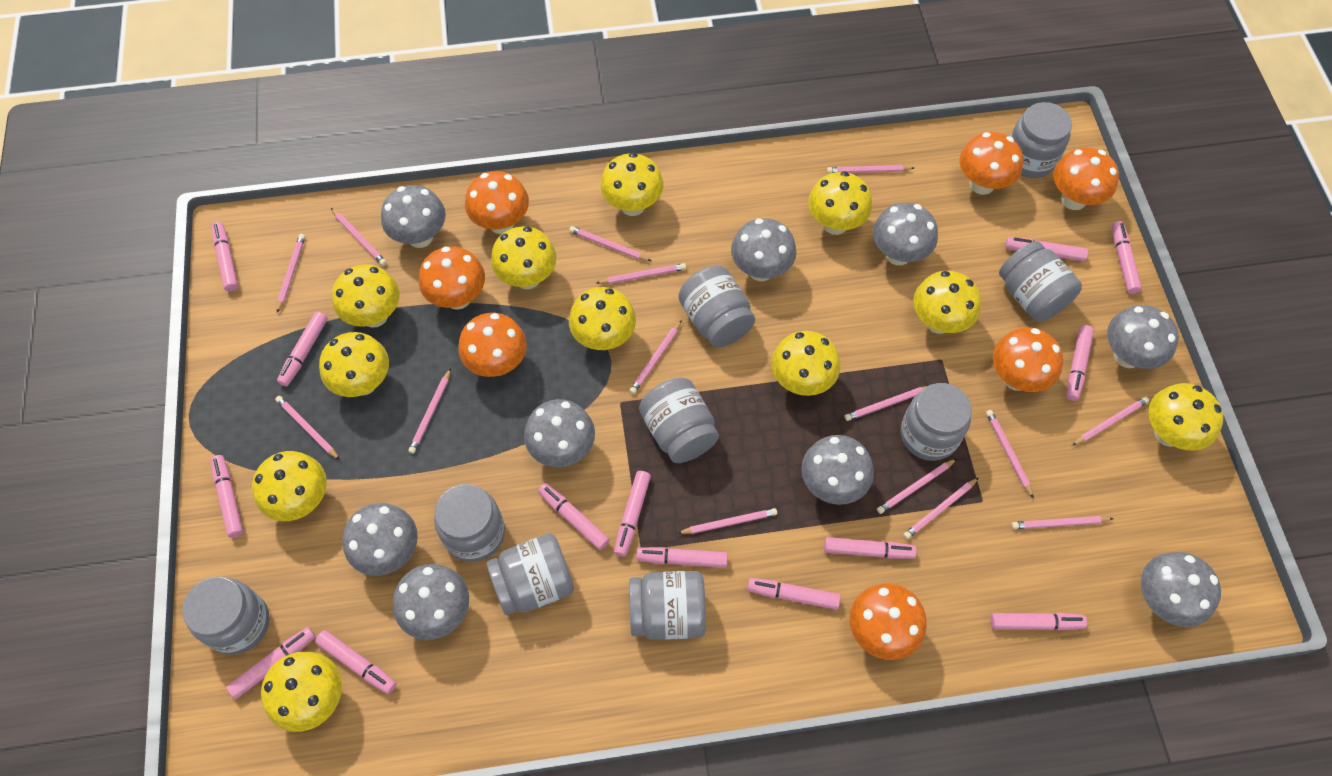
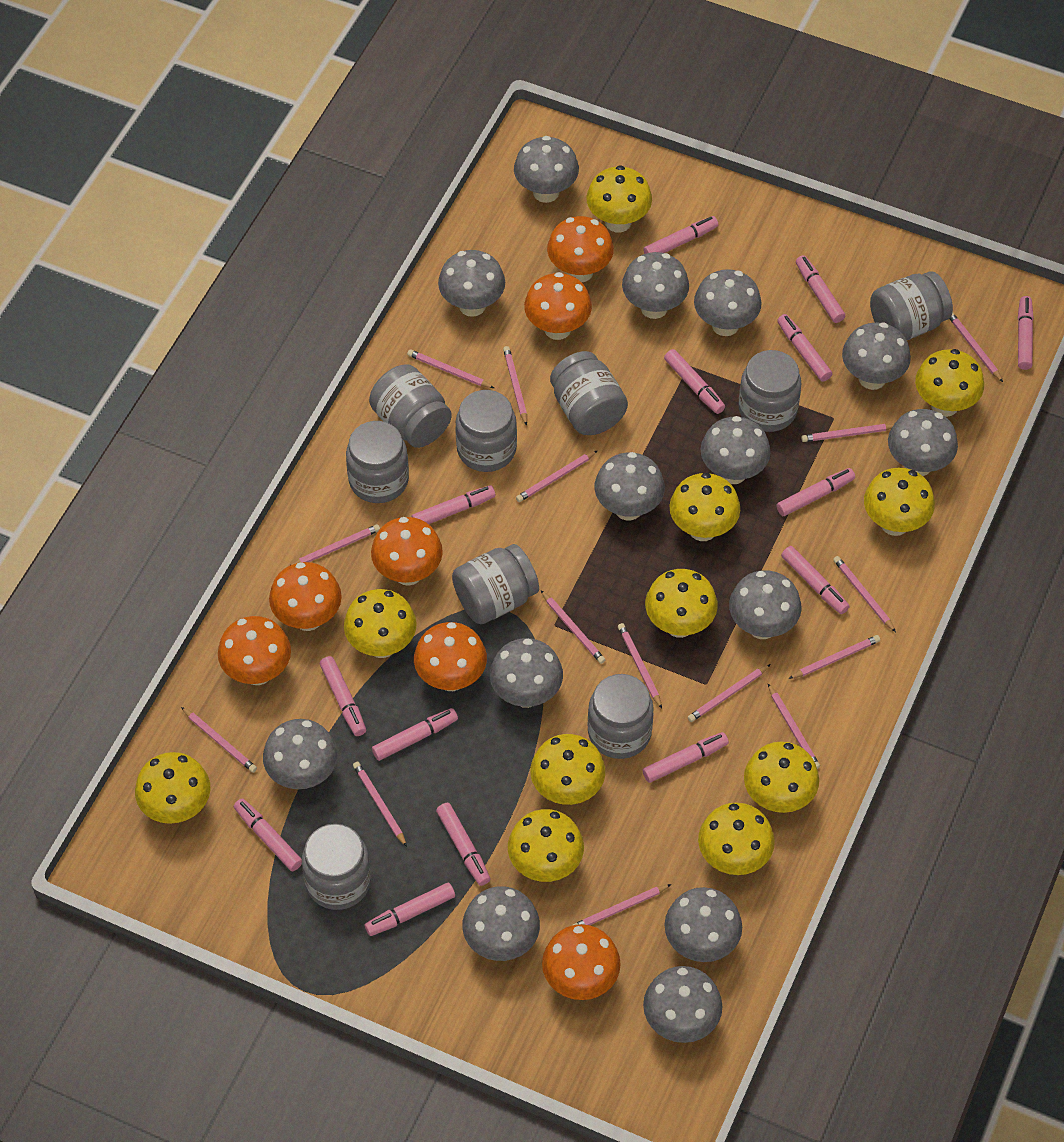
grey mushroom: [342,503,418,576] [381,185,446,248] [393,564,469,640] [524,399,595,467] [731,218,796,281] [801,435,874,505] [873,203,938,265] [1107,305,1179,369] [1141,552,1221,627] = 9 -> [263,719,338,789] [438,250,505,317] [462,886,540,961] [490,638,563,708] [514,136,579,203] [595,452,665,521] [622,252,689,319] [643,966,722,1043] [665,887,742,962] [694,269,762,336] [701,416,771,484] [729,570,802,639] [842,323,911,390] [888,409,958,476] = 14

